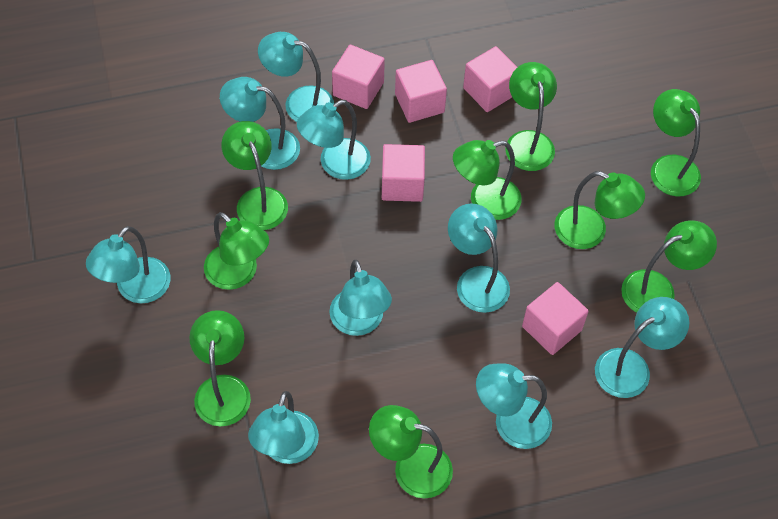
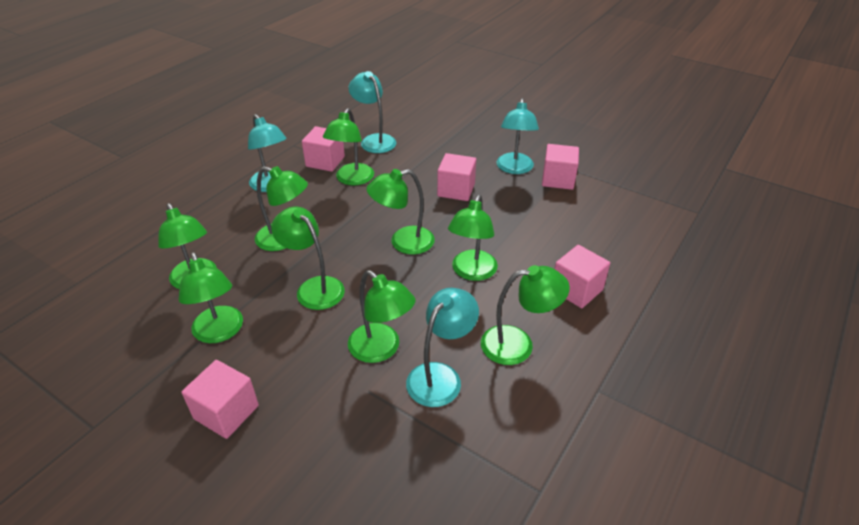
turquoise lamp: [86,226,171,303] [220,77,300,170] [248,391,319,464] [258,32,334,122] [297,100,371,180] [329,260,392,336] [448,204,510,313] [476,363,552,449] [595,297,689,398] = 9 -> [248,114,287,192] [348,71,396,153] [406,288,479,407] [496,98,539,174] = 4

